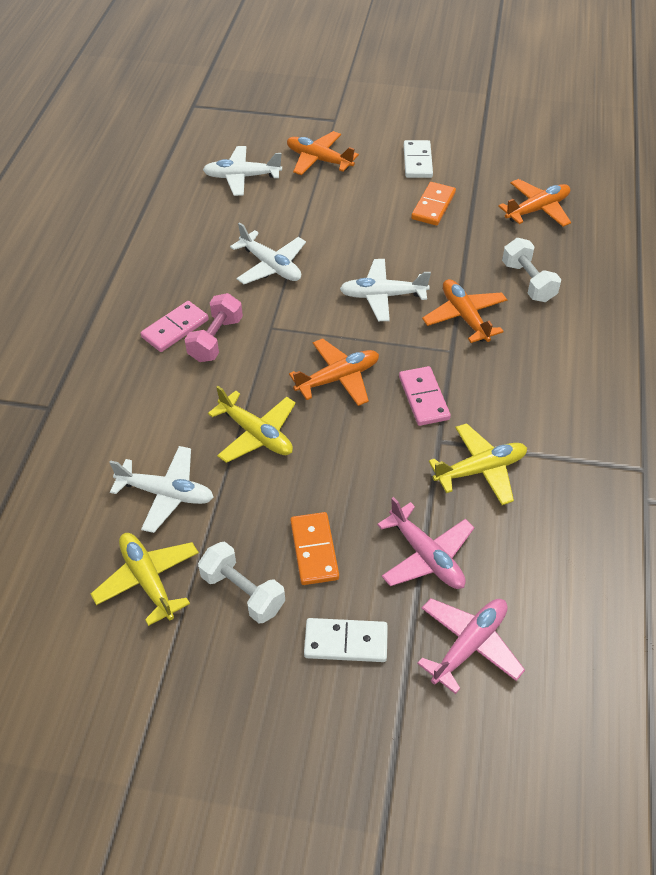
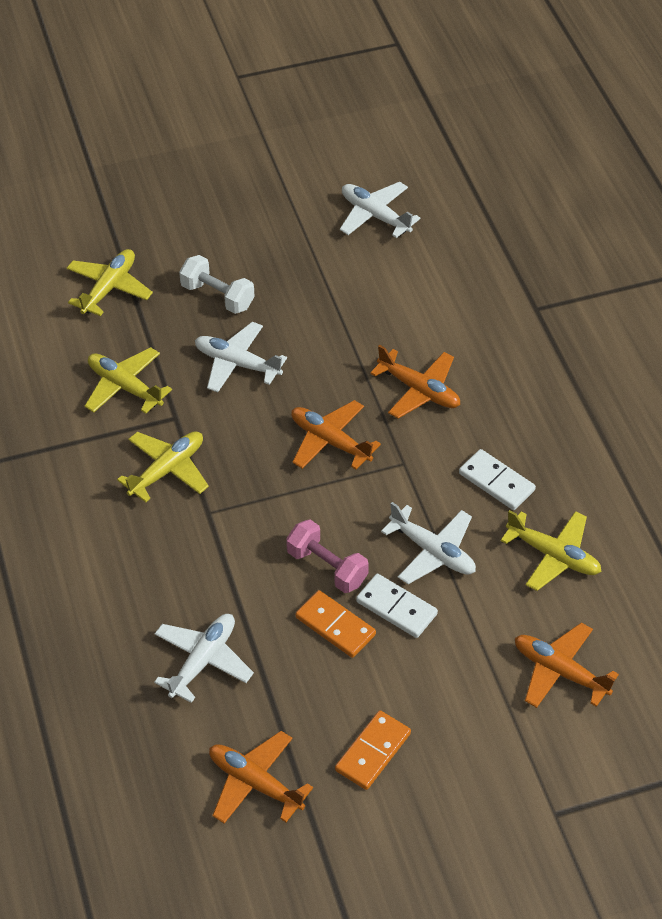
pink domino: [141,301,209,352] [399,366,451,426] = 2 -> none = 0
pink plane: [377,497,474,589] [417,598,525,694] = 2 -> none = 0
white dumbbell: [198,542,285,624] [502,238,561,302] = 2 -> [179,255,255,314] = 1
yellow plane: [91,533,199,626] [208,386,296,463] [429,423,527,505] = 3 -> [67,249,153,316] [85,347,172,414] [117,431,209,502] [500,510,602,591] = 4

